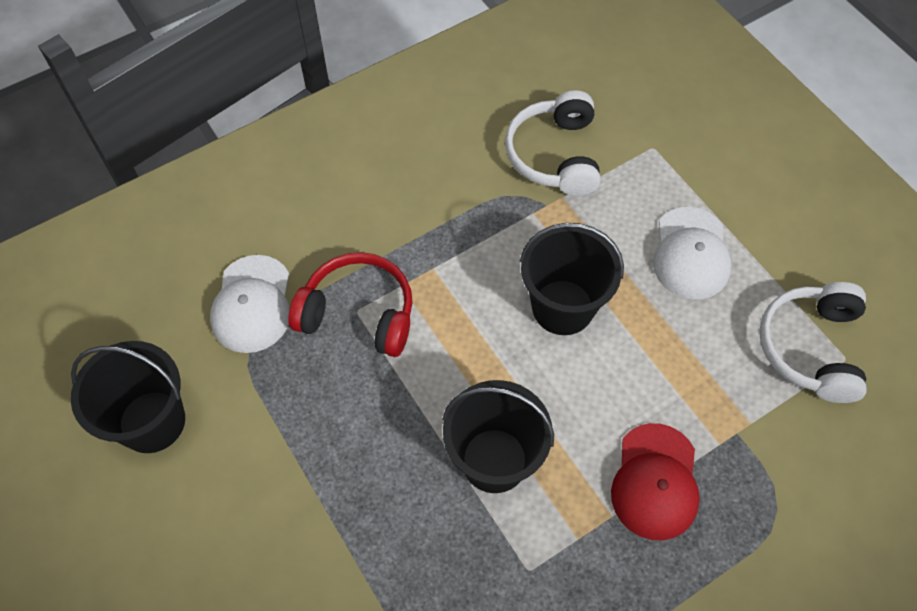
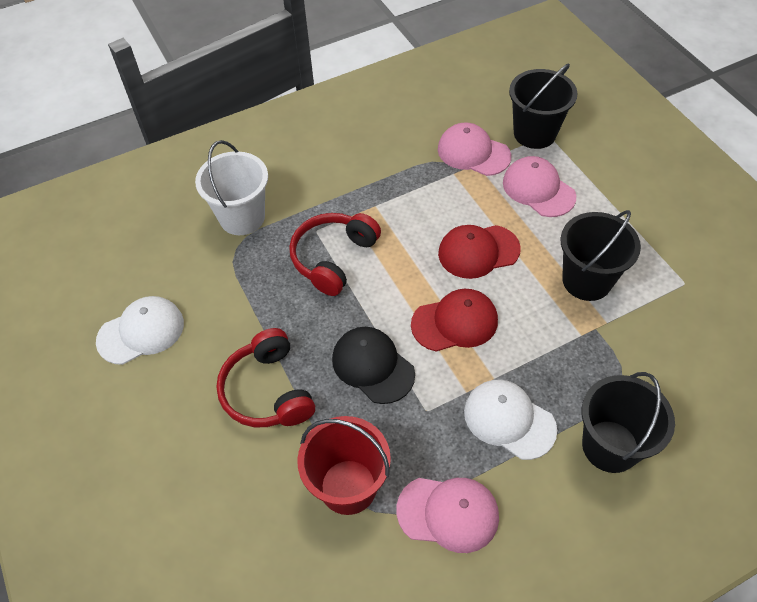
black cap: none = 0 -> [332,327,415,404] = 1
pink cap: none = 0 -> [397,478,499,553] [438,122,511,176] [503,156,576,217] = 3
red bucket: none = 0 -> [297,416,391,515] = 1
red cap: [611,423,700,540] = 1 -> [411,289,498,352] [438,225,521,279] = 2
red headphones: [289,252,413,357] = 1 -> [216,328,315,427] [289,213,381,296] = 2
white bucket: none = 0 -> [195,140,268,235] = 1
white headphones: [505,90,600,196] [759,282,867,403] = 2 -> none = 0

